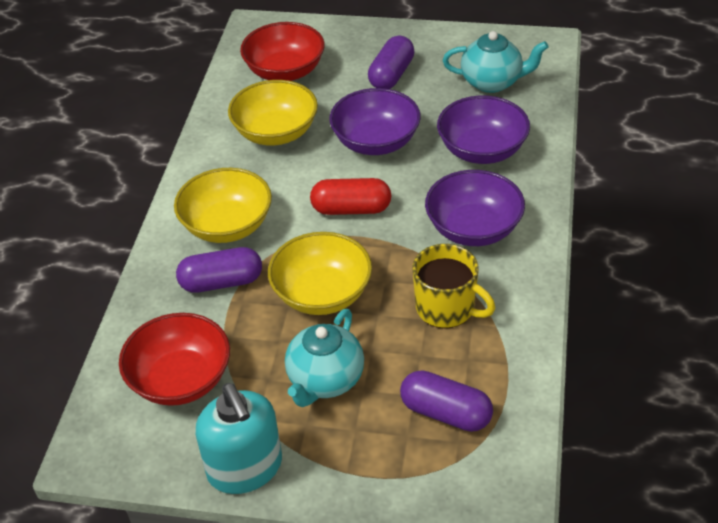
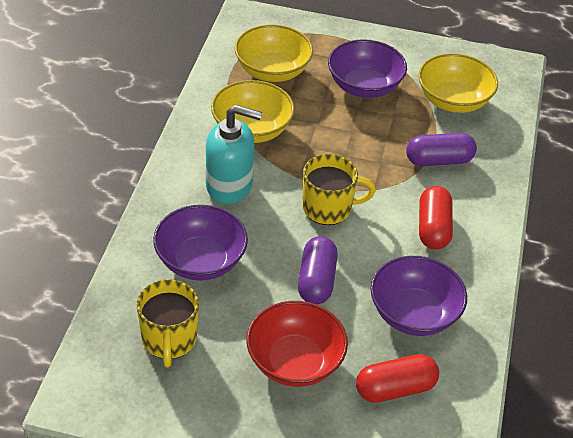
purple capsule: [176,247,262,293] [368,35,415,89] [400,370,493,432] = 3 -> [298,236,338,304] [406,133,477,166] = 2
red bowl: [119,313,230,406] [240,22,325,81] = 2 -> [246,301,348,387] = 1
red capsule: [310,178,392,215] = 1 -> [356,354,439,403] [419,186,453,250] = 2
turquoise teapot: [285,309,364,407] [443,31,548,93] = 2 -> none = 0
yellow mug: [412,244,495,328] = 1 -> [137,279,199,367] [303,154,376,225] = 2

